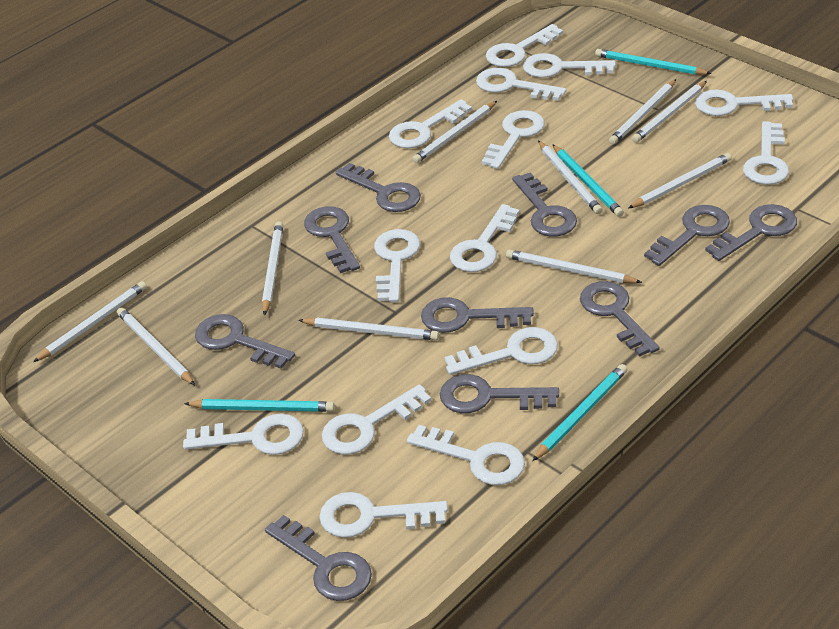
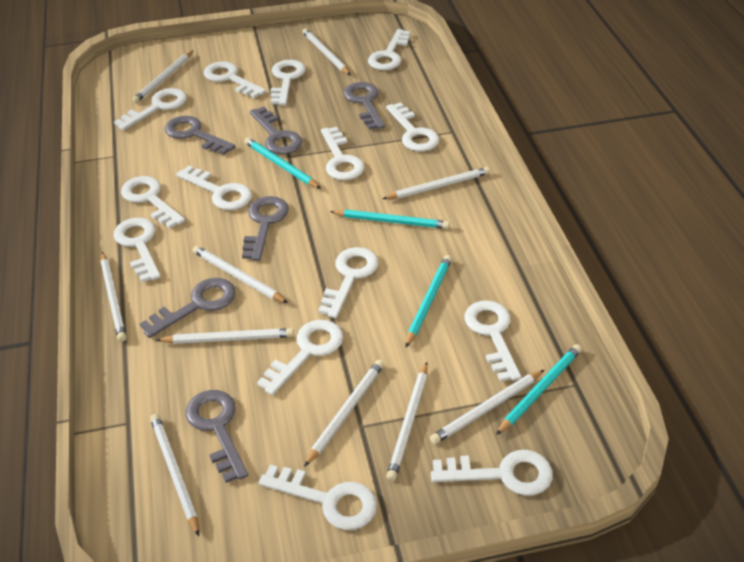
grey key: [195,314,295,369] [265,515,372,601] [304,206,360,273] [336,163,421,212] [421,297,534,333] [440,374,559,413] [512,172,577,236] [580,281,660,357] [644,205,730,266] [705,204,797,261] = 10 -> [140,278,236,338] [165,116,236,155] [186,390,248,483] [242,196,289,261] [249,107,303,154] [344,82,385,130] = 6

